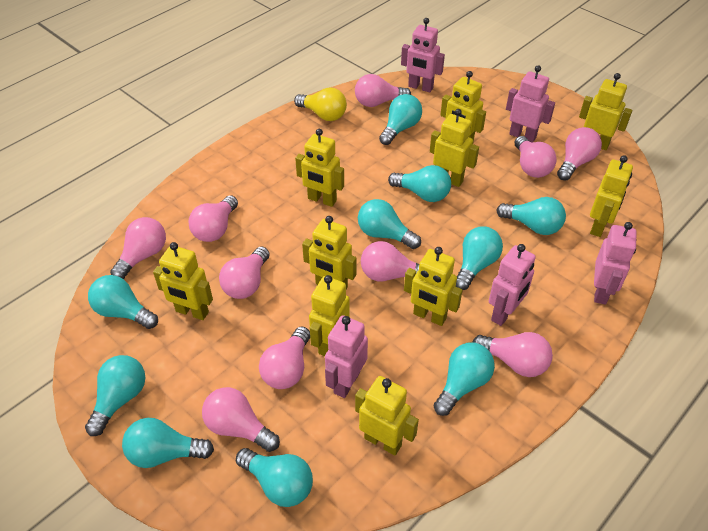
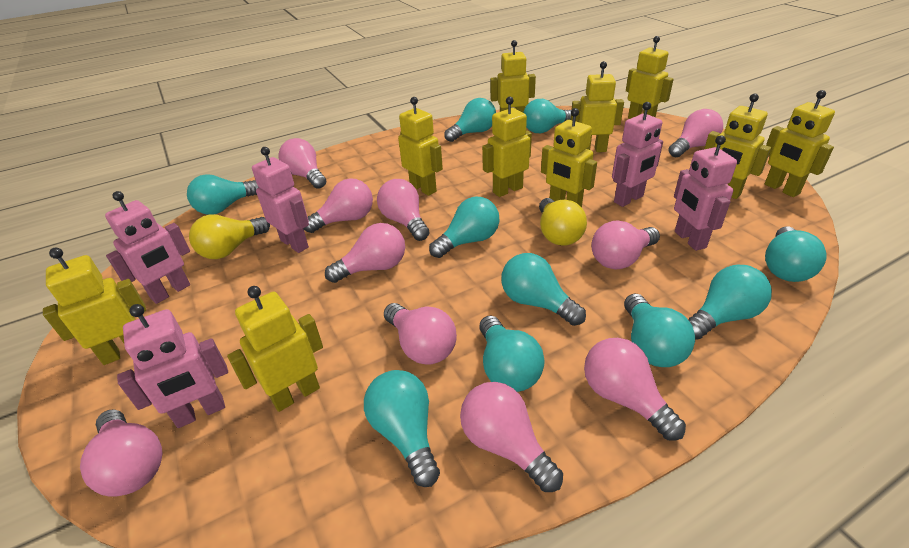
yellow light bulb: [294,87,347,121] = 1 -> [189,215,270,259] [539,198,587,246] = 2

